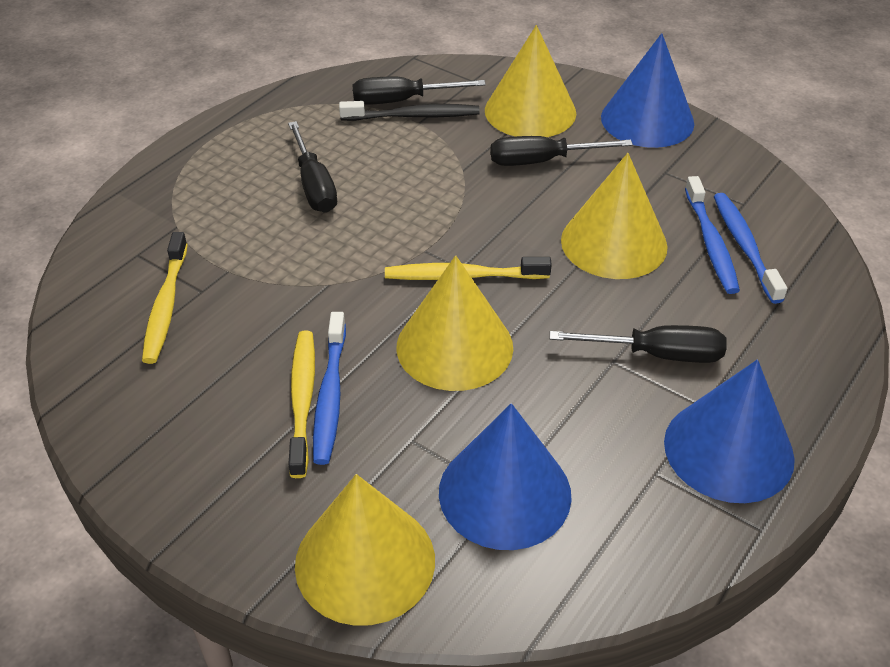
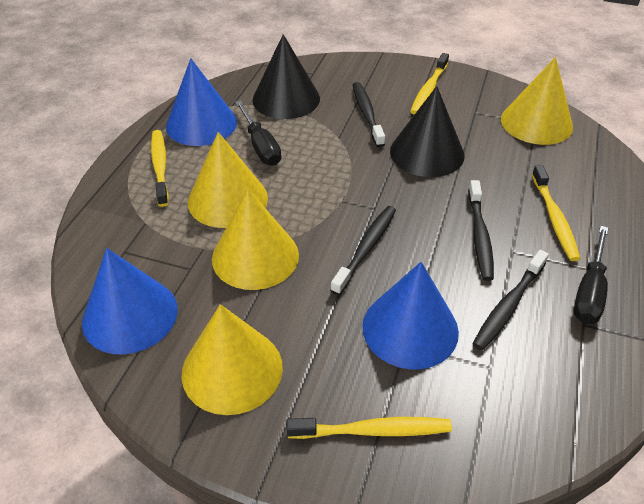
black cone: none = 0 -> [252,34,320,119] [390,86,465,177] = 2
black screwdriver: [288,121,337,213] [352,77,486,105] [490,136,633,166] [550,325,727,363] = 4 -> [235,100,281,166] [574,226,608,324] = 2
black toothbrush: [339,101,480,121] = 1 -> [330,206,396,295] [352,82,385,147] [468,180,494,281] [473,250,549,350] = 4
blue toothbrush: [313,312,346,465] [685,176,740,294] [714,193,787,304] = 3 -> none = 0
yellow toothbrush: [142,232,188,364] [289,331,315,478] [385,257,552,280] = 3 -> [151,130,169,207] [287,417,452,439] [410,53,449,115] [532,165,580,261] = 4

